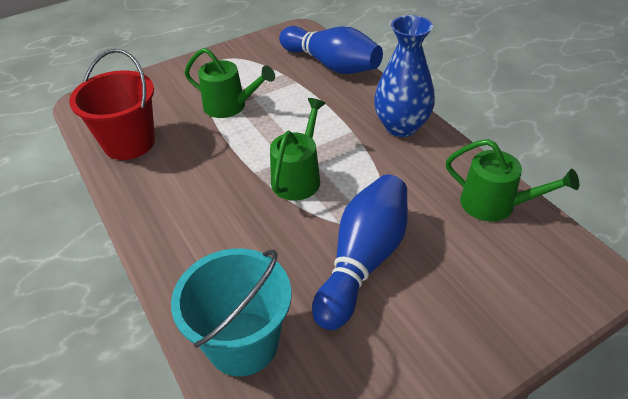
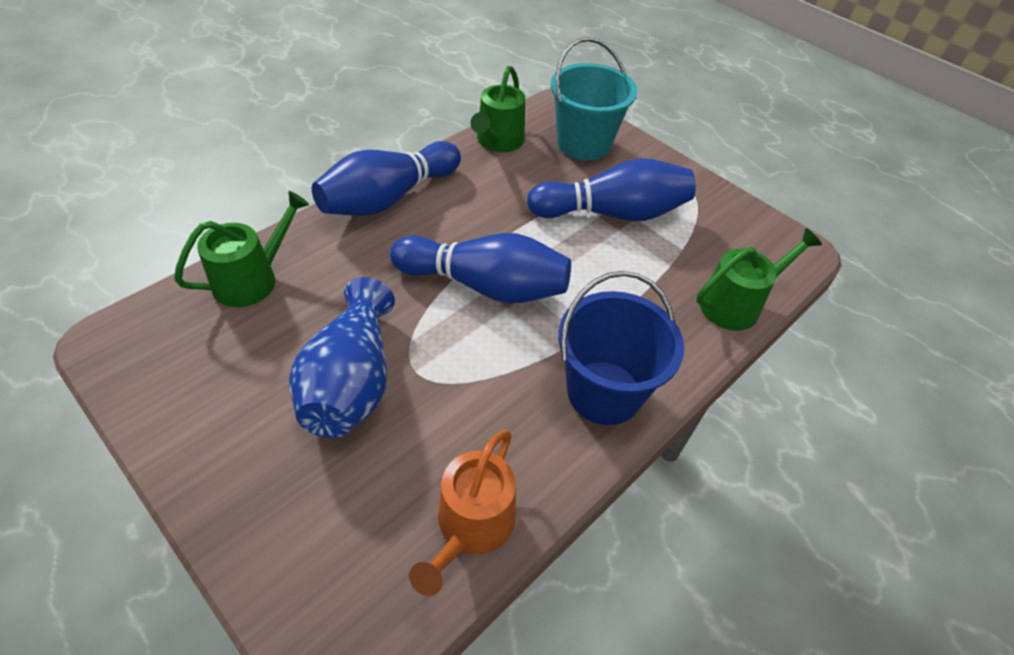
blue bowling pin: [279,26,383,74] [312,174,408,330] = 2 -> [312,141,461,216] [390,233,571,303] [527,158,696,221] = 3
blue bucket: none = 0 -> [558,271,684,425] = 1
orange watering can: none = 0 -> [409,430,516,596] = 1
red bucket: [69,49,155,160] = 1 -> none = 0

